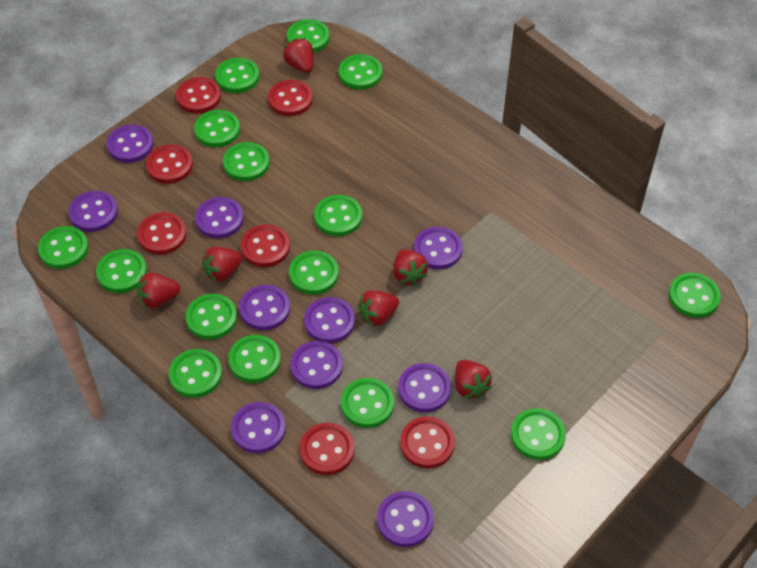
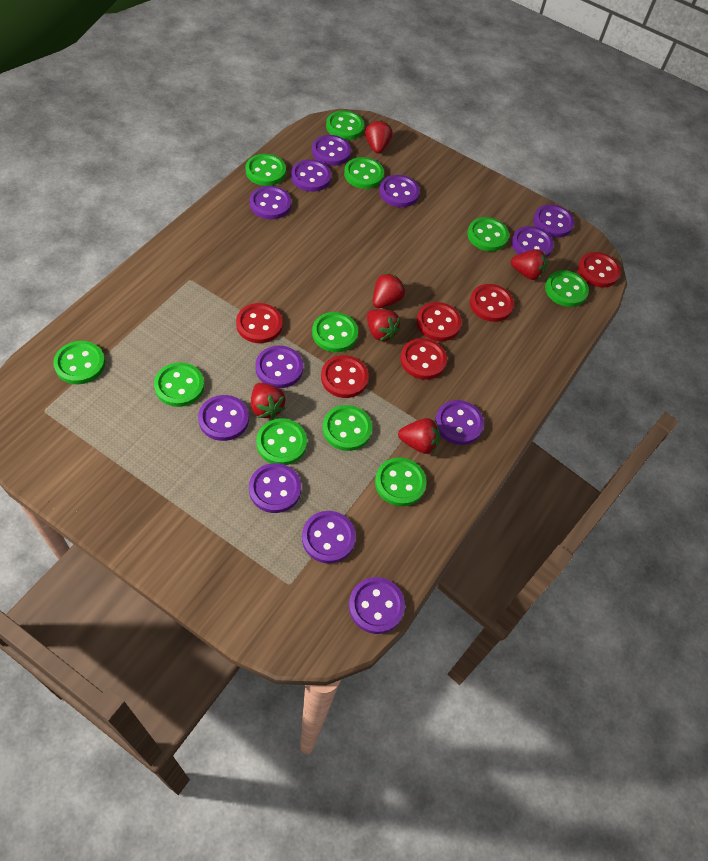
green button: [38,226,89,269] [96,249,147,293] [169,349,222,398] [185,294,237,340] [194,110,240,147] [215,58,259,93] [223,142,270,181] [228,335,281,383] [287,19,330,53] [289,251,339,295] [314,195,362,236] [339,54,382,90] [341,378,394,428] [511,408,566,460] [668,273,721,318] = 15 -> [53,341,105,384] [154,362,204,407] [246,154,286,186] [256,418,307,465] [312,312,358,352] [323,405,372,451] [326,111,364,140] [344,157,384,189] [375,458,427,506] [467,217,509,251] [545,270,589,307] = 11
purple button: [69,191,118,232] [107,125,154,163] [195,197,244,239] [231,402,286,453] [239,285,290,330] [290,341,343,389] [304,297,355,343] [377,491,434,547] [398,363,451,412] [414,227,463,269] = 10 -> [198,395,249,441] [249,463,301,513] [250,186,291,219] [255,346,303,388] [291,159,331,192] [302,511,356,563] [312,135,351,166] [349,577,405,634] [379,175,420,207] [435,400,484,445] [512,226,554,257] [533,204,575,238] = 12
red button: [137,212,186,255] [146,145,193,184] [176,77,221,113] [241,225,290,267] [268,80,313,116] [300,423,355,475] [400,417,455,469] = 7 -> [236,303,283,343] [321,355,369,398] [400,338,447,379] [416,302,462,341] [470,284,514,322] [578,252,621,287] = 6

